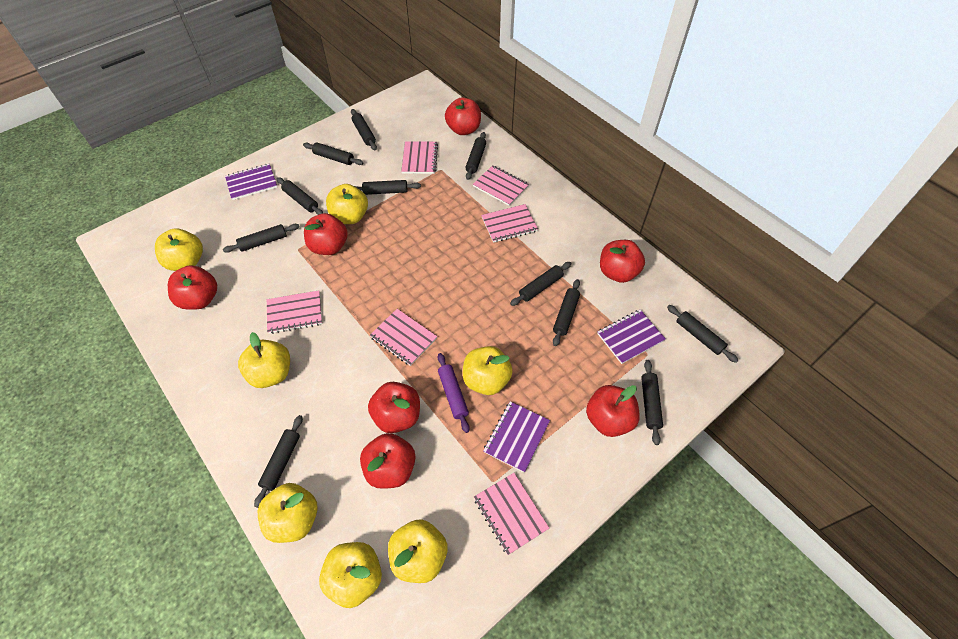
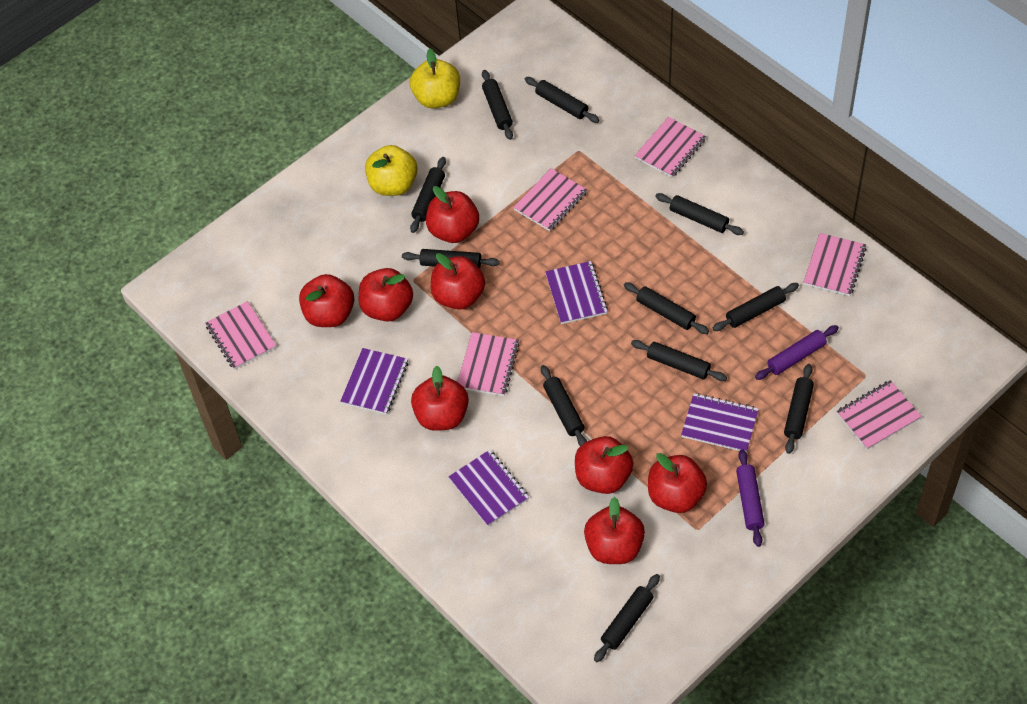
purple notebook: [225,164,277,200] [483,401,550,473] [597,310,666,364] = 3 -> [340,348,408,414] [448,450,529,526] [545,261,608,324] [681,393,759,453] = 4
purple rolling pin: [438,353,470,433] = 1 -> [736,449,765,547] [755,325,839,380] = 2
red apple: [168,266,217,310] [304,213,348,255] [360,433,416,489] [368,382,420,433] [445,97,481,135] [586,385,640,437] [600,240,645,283] = 7 -> [299,274,354,327] [359,268,413,322] [411,366,469,431] [426,186,479,243] [431,253,485,310] [575,436,633,494] [584,497,645,564] [648,453,707,513] = 8
yellow apple: [155,228,203,271] [238,332,290,388] [258,483,318,543] [319,542,382,608] [326,184,368,224] [388,519,447,583] [463,346,513,395] = 7 -> [365,145,418,196] [410,48,460,108] = 2

